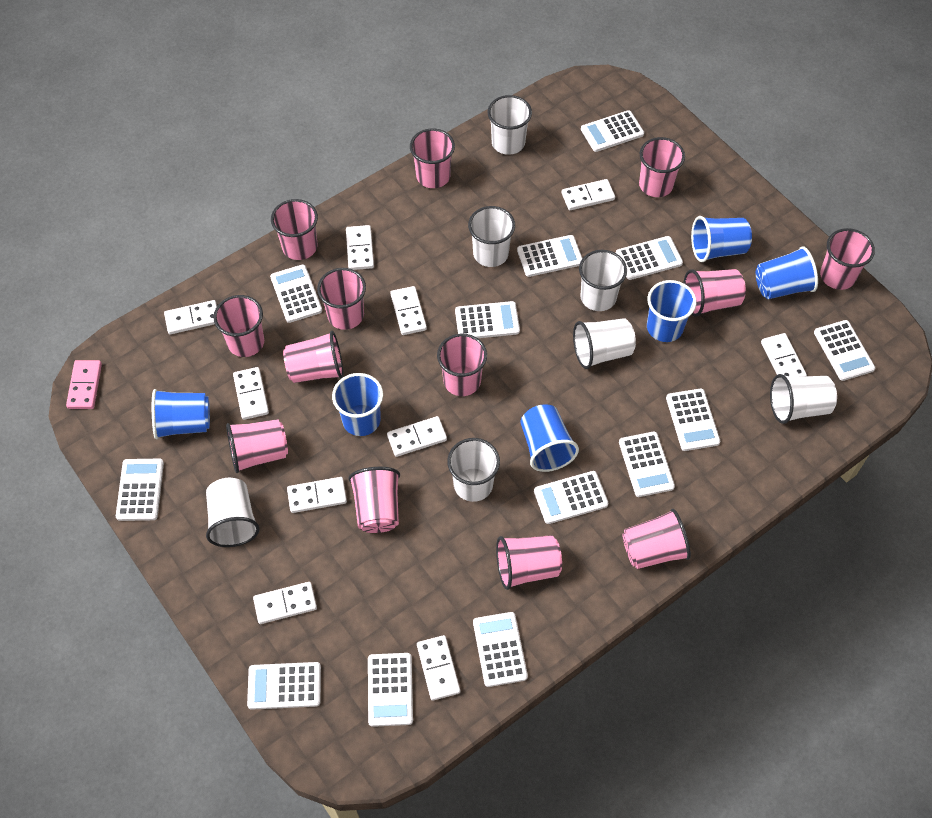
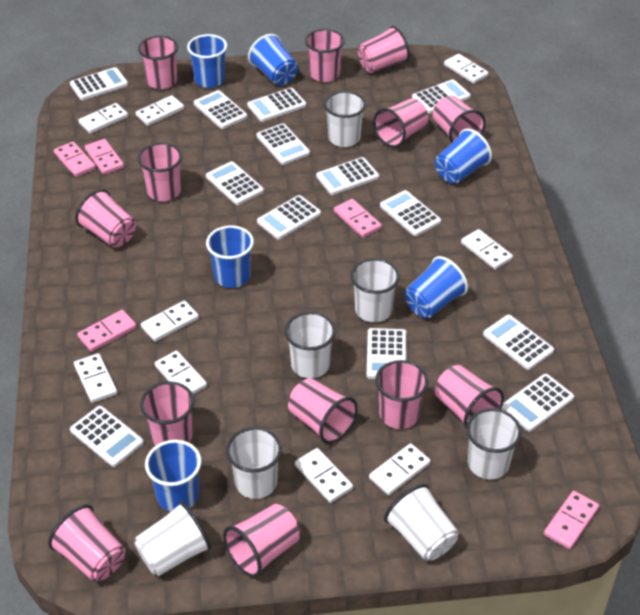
pink domino: [66,360,102,409] = 1 -> [54,142,96,177] [77,310,137,352] [85,139,124,175] [334,199,382,238] [544,491,599,549] = 5
white domino: [164,300,217,334] [233,367,269,420] [253,582,317,624] [287,477,347,513] [346,225,374,270] [387,416,447,457] [390,286,427,335] [417,635,460,701] [562,179,615,210] [761,333,807,377] = 10 -> [74,353,117,403] [78,103,128,134] [136,95,184,126] [141,300,199,342] [155,350,207,394] [295,448,353,503] [369,443,431,495] [444,54,489,84] [461,229,513,270] = 9

